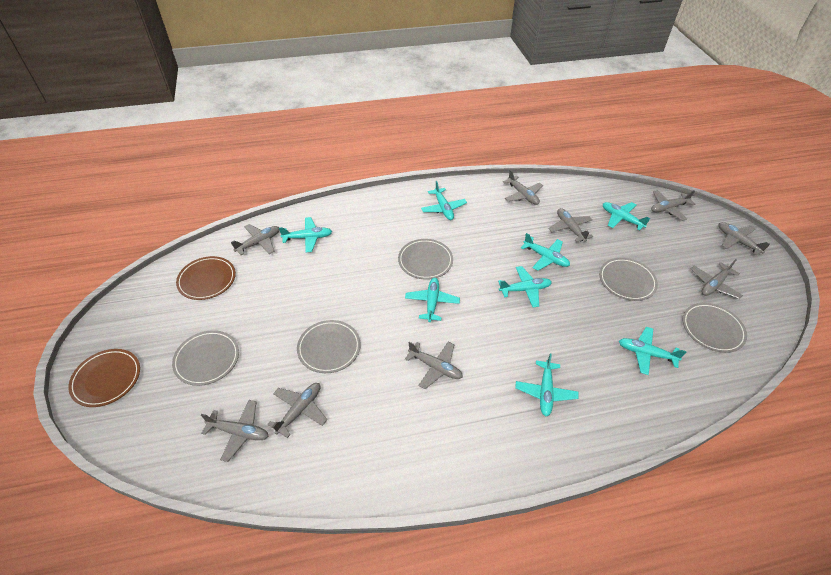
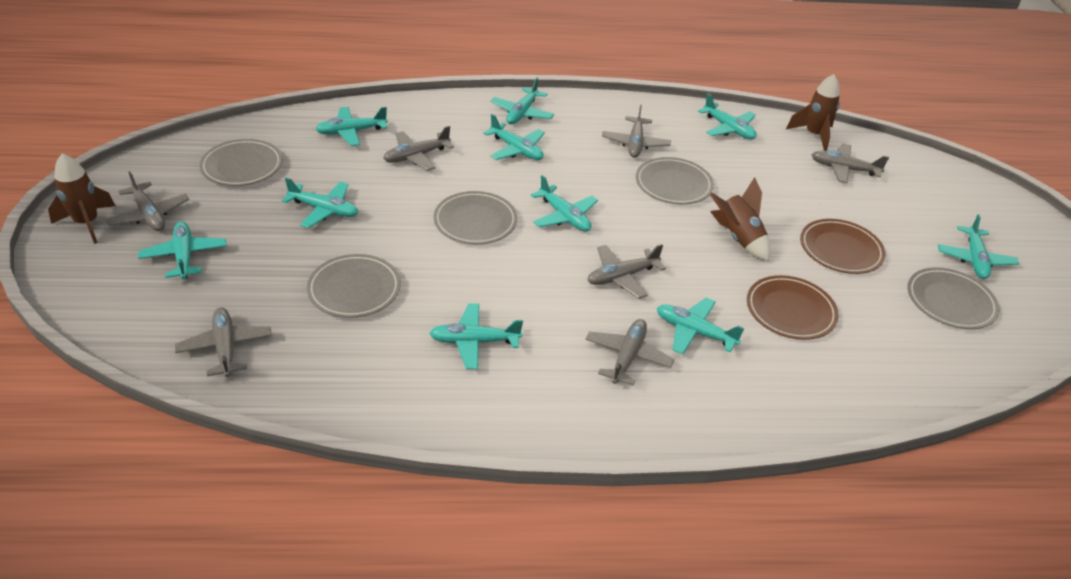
brown rocket: none = 0 -> [48,153,115,244] [710,177,771,261] [786,74,840,151] = 3
grey plane: [201,400,268,462] [231,224,280,255] [267,383,327,438] [405,342,463,389] [503,170,543,205] [548,208,593,242] [651,190,695,221] [691,259,743,299] [718,222,770,255] = 9 -> [105,171,189,231] [175,307,272,377] [383,126,454,171] [585,319,674,385] [587,244,666,299] [602,105,671,158] [811,144,889,183] = 7
turquoise plane: [279,217,332,252] [405,278,460,322] [421,181,467,220] [498,266,552,307] [515,353,579,416] [521,233,570,271] [603,202,650,230] [619,327,686,375] = 8 -> [138,221,227,279] [282,178,358,228] [316,107,388,146] [429,303,523,369] [483,114,545,160] [490,77,554,124] [531,175,598,231] [657,298,745,354] [698,94,757,139] [938,214,1019,279] = 10

